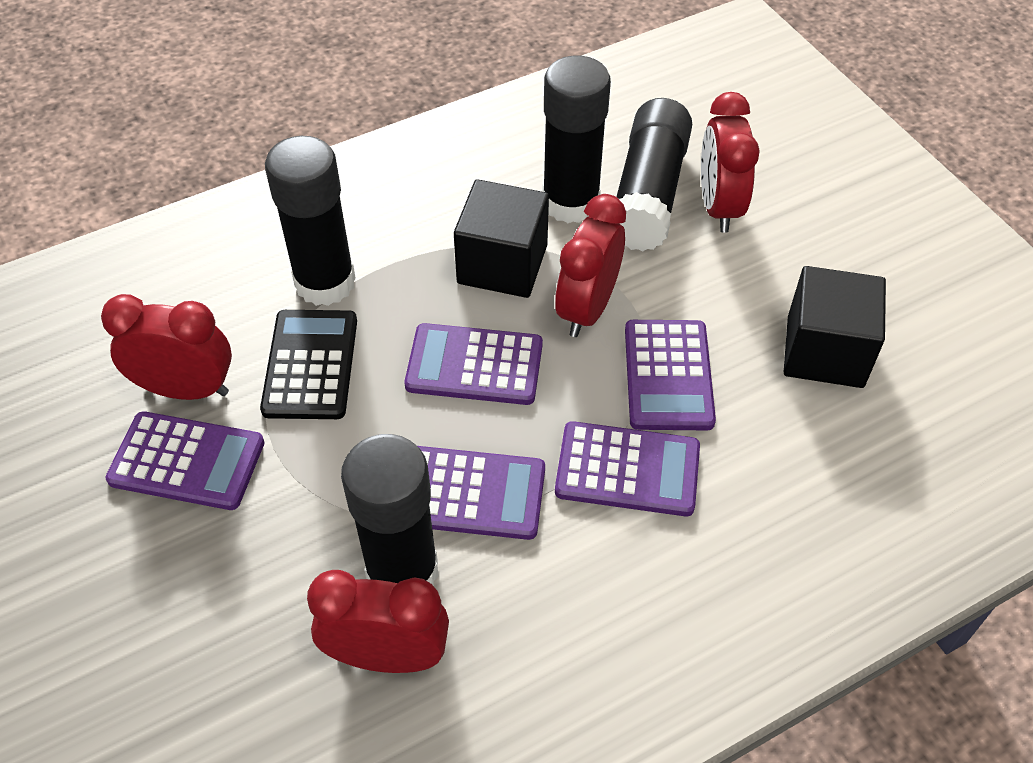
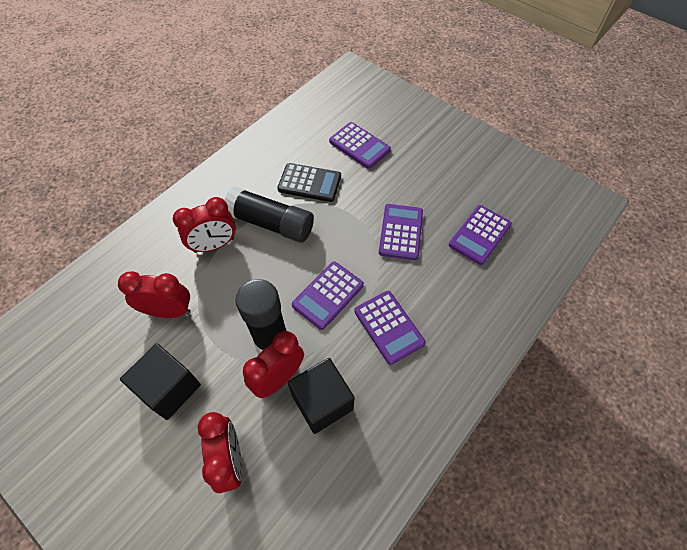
black glue stick: [265,136,356,306] [341,434,439,586] [542,56,611,223] [616,98,692,251] = 4 -> [225,187,314,243] [235,279,287,353] = 2

